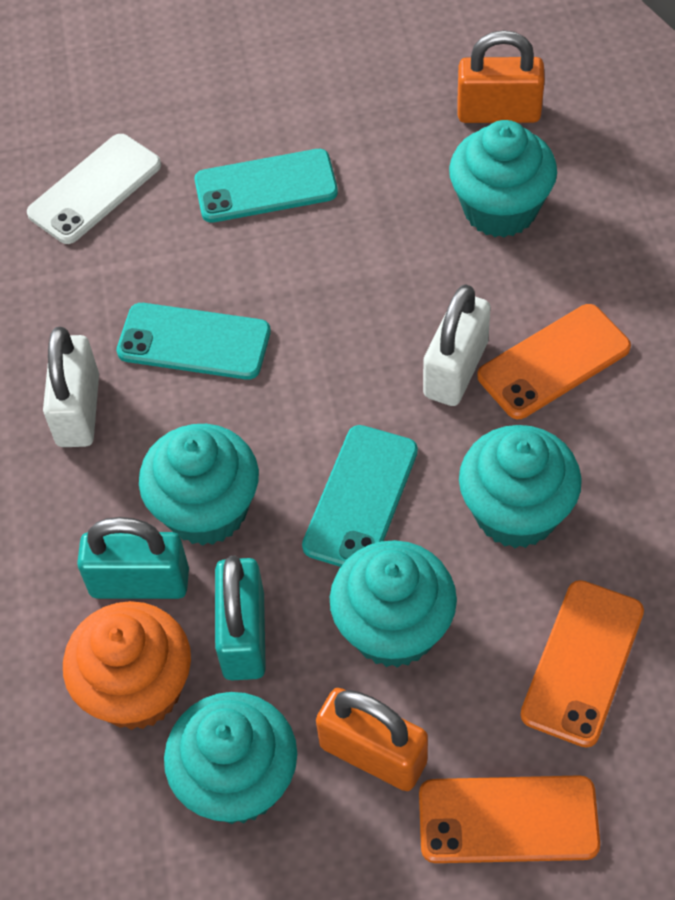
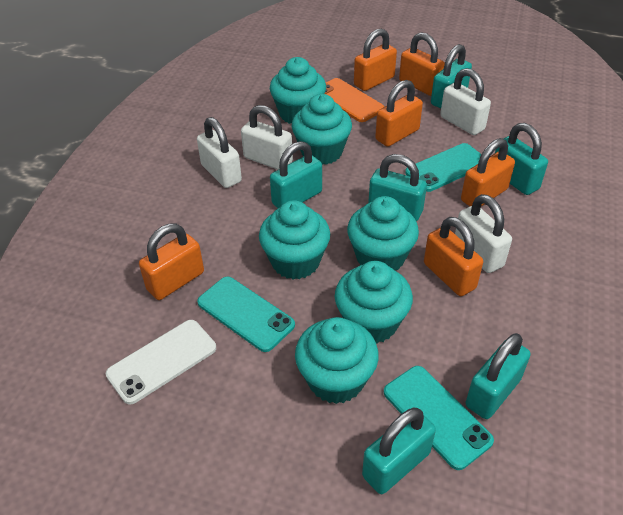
orange cupcake: [63,601,191,730] = 1 -> none = 0
orange padlock: [316,688,428,791] [458,30,545,123] = 2 -> [139,224,204,300] [354,28,397,91] [375,80,423,147] [399,32,445,96] [424,217,483,296] [461,138,515,206] = 6
orange phone: [419,775,600,863] [477,304,631,419] [520,580,644,748] = 3 -> [325,78,384,122] = 1
turquoise cupcake: [139,424,259,546] [164,692,297,824] [330,540,457,668] [449,120,557,238] [459,425,582,548] = 5 -> [259,200,330,279] [270,57,326,124] [292,94,352,165] [295,317,379,404] [335,261,413,344] [347,196,419,270] = 6
turquoise padlock: [77,517,189,599] [215,556,266,681] = 2 -> [270,141,322,208] [362,408,436,494] [368,154,427,221] [431,44,472,108] [466,333,531,419] [495,123,548,195] = 6
white padlock: [43,327,99,447] [423,284,491,406] = 2 -> [197,117,242,188] [241,105,293,170] [440,68,491,135] [455,194,512,273] = 4

